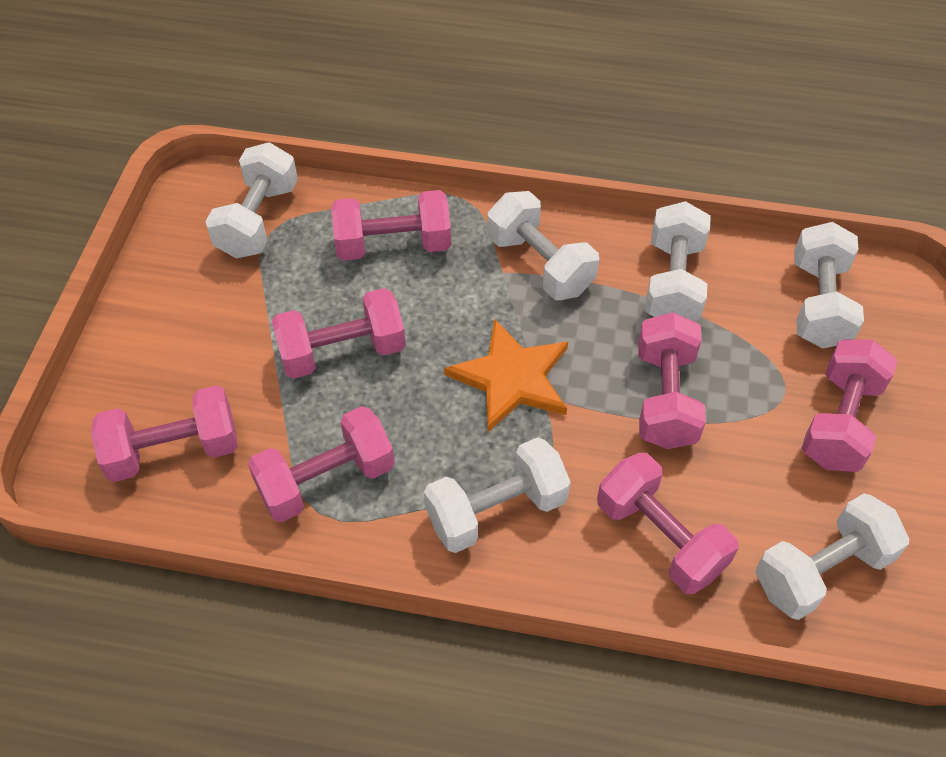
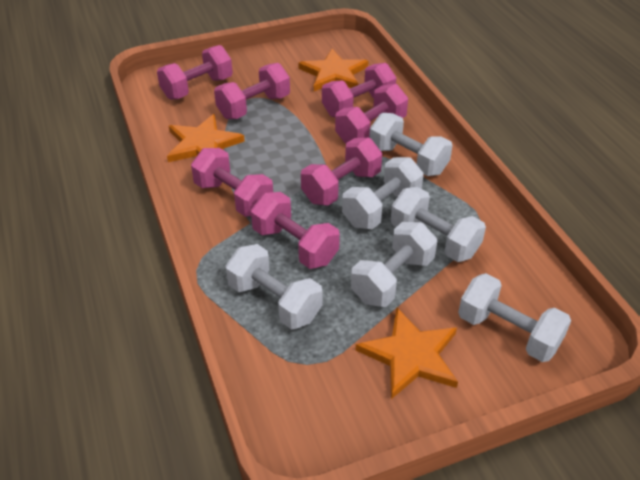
orange star: [444,319,568,432] = 1 -> [167,114,245,162] [298,49,368,91] [356,308,458,399] = 3

